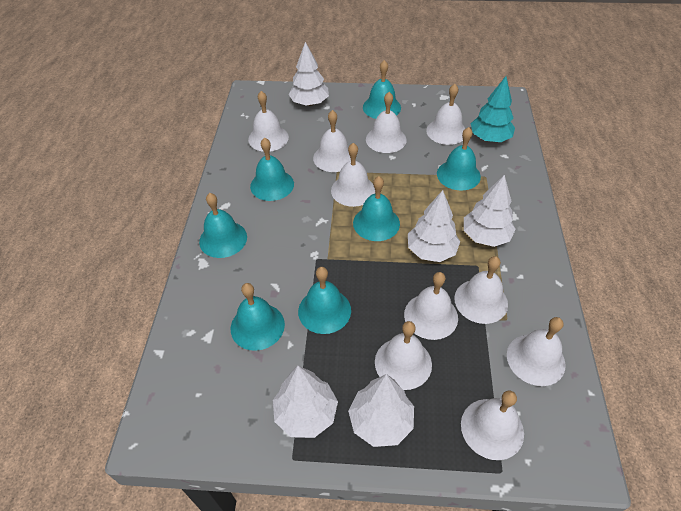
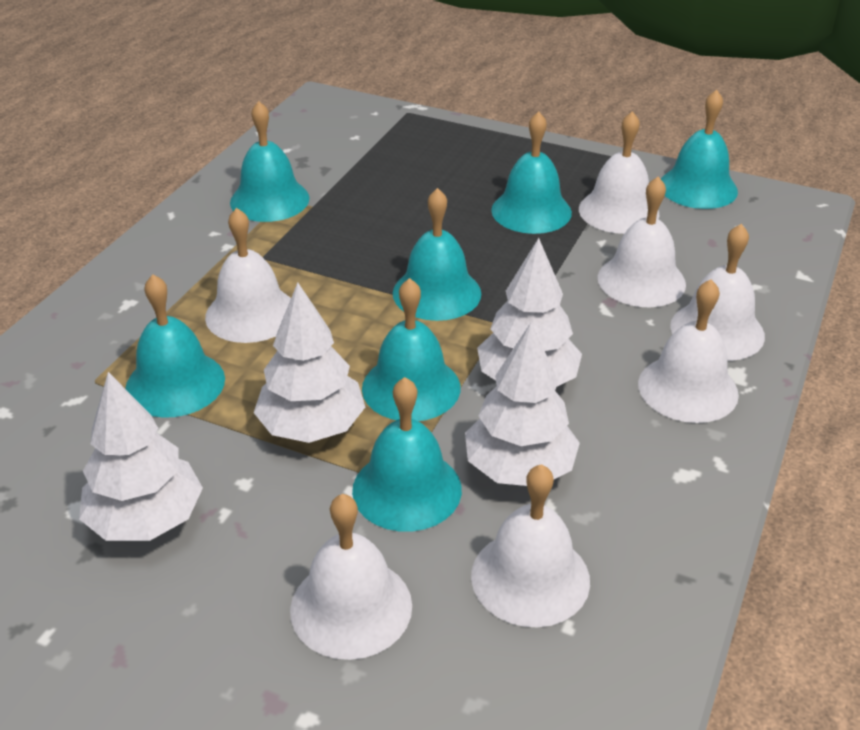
turquoise tree: [471,76,515,142] = 1 -> none = 0
white bell: [248,91,289,152] [313,110,351,172] [331,143,375,207] [366,92,406,153] [375,321,432,390] [404,272,458,340] [426,84,466,145] [454,256,508,324] [461,391,524,460] [507,317,566,386] = 10 -> [205,208,291,343] [290,494,412,660] [471,464,590,627] [579,111,659,234] [598,177,686,307] [638,279,739,423] [670,224,765,361] = 7
white tree: [273,366,338,438] [289,42,329,106] [348,374,414,447] [408,190,460,262] [464,175,516,247] = 5 -> [79,372,203,541] [254,282,365,443] [465,323,580,486] [477,238,582,386] = 4

